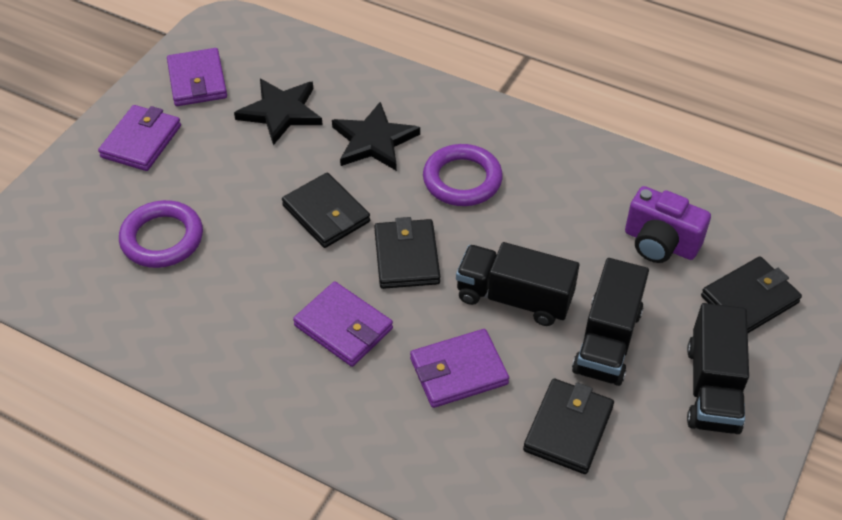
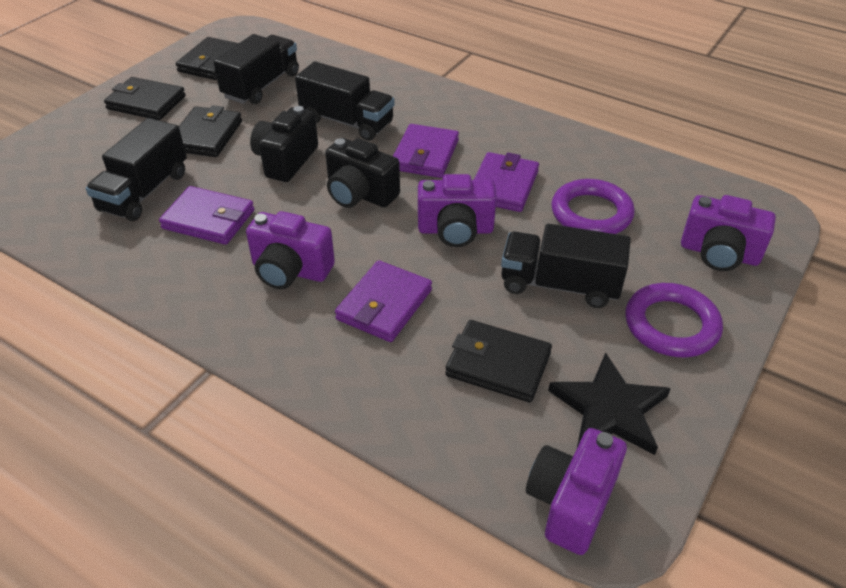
black camera: none = 0 -> [250,106,318,182] [325,138,400,208] = 2
black star: [234,79,323,145] [332,102,420,171] = 2 -> [548,352,671,455] = 1
black truck: [456,242,579,326] [572,258,649,386] [687,303,749,434] = 3 -> [86,118,187,221] [214,34,299,104] [295,61,395,141] [501,224,631,308] = 4
purple camera: [625,186,711,263] = 1 -> [246,211,335,289] [418,174,496,247] [526,428,627,555] [681,195,776,271] = 4

